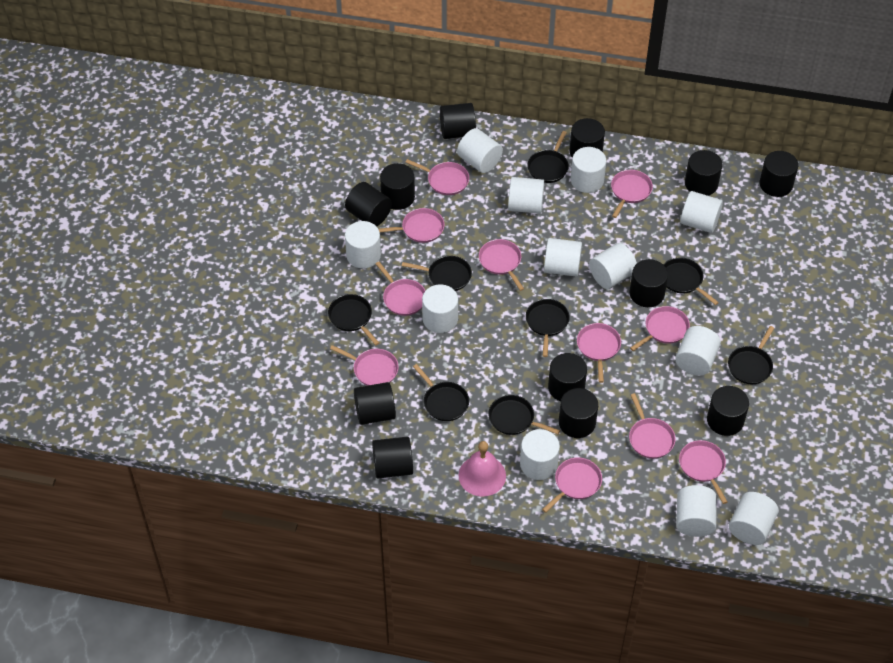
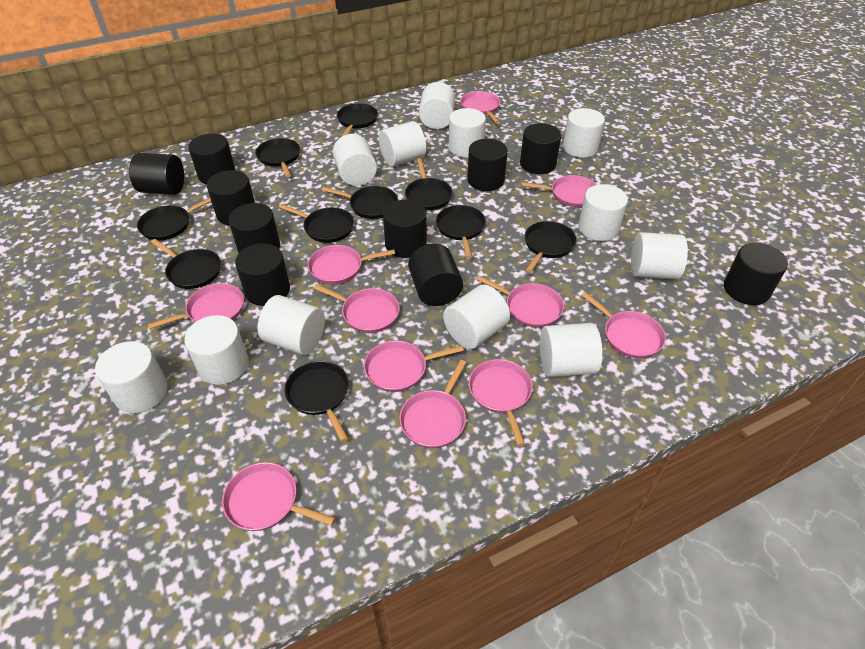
black cylinder: [345,182,392,227] [354,382,396,425] [372,436,413,478] [380,163,415,210] [440,103,476,139] [548,353,587,401] [559,388,598,438] [569,118,605,158] [629,259,668,307] [685,150,722,196] [707,386,749,436] [759,151,798,197] = 12 -> [129,153,184,195] [188,133,236,185] [207,170,255,226] [229,203,280,253] [235,243,290,306] [383,200,427,258] [408,243,463,306] [467,139,508,191] [520,123,561,174] [724,243,788,305] = 10
black pan: [328,294,379,345] [402,256,472,291] [413,364,469,421] [488,395,560,435] [526,299,570,357] [527,131,569,183] [663,257,719,305] [728,326,774,384] = 8 -> [137,198,211,241] [151,239,221,289] [255,138,300,177] [279,204,354,243] [284,361,349,442] [322,186,398,219] [337,103,378,136] [405,158,453,210] [436,205,486,258] [525,221,577,273] = 10
pink bell: [459,441,506,496] = 1 -> none = 0

